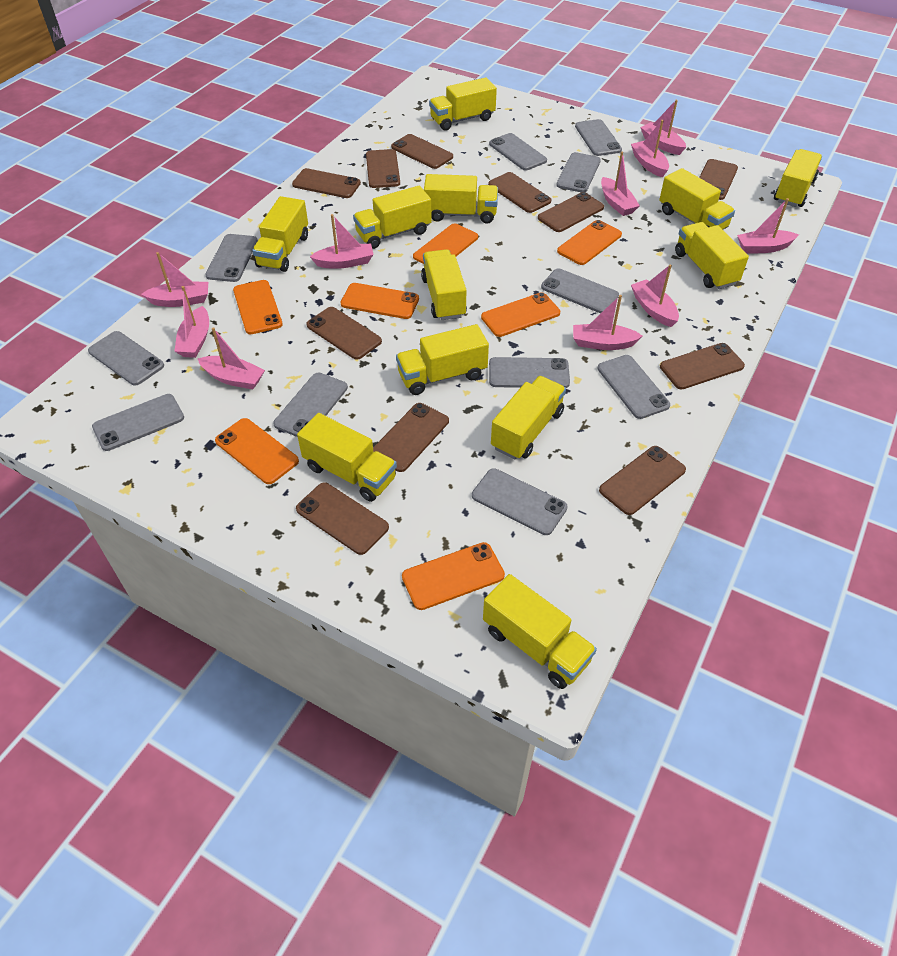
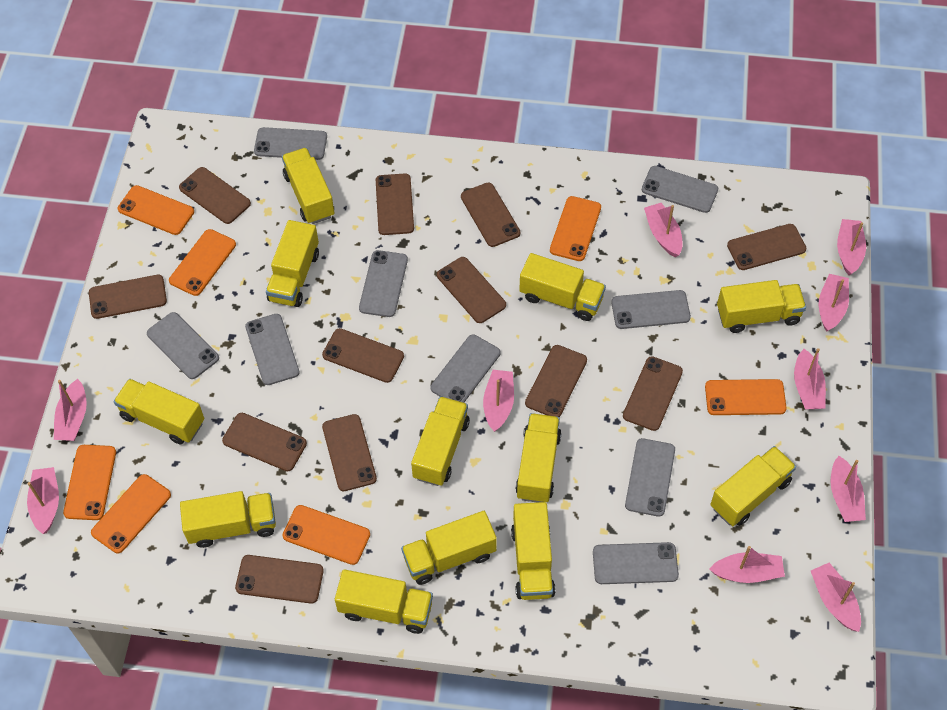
brown phone: [292,168,361,198] [296,482,389,555] [306,307,382,360] [366,149,400,188] [373,403,449,472] [391,134,453,169] [488,172,551,213] [538,192,604,232] [599,446,686,515] [660,343,745,390] [699,159,738,200] = 11 -> [89,275,167,319] [179,167,251,224] [222,413,307,471] [235,555,324,604] [322,328,404,383] [322,414,377,491] [376,173,414,235] [437,257,506,323] [461,183,521,247] [525,345,587,417] [623,356,683,431] [727,224,806,270] = 12
grey phone: [88,331,164,386] [92,394,184,451] [205,234,258,282] [273,373,348,437] [472,468,568,535] [489,133,547,170] [489,357,570,388] [541,268,619,313] [556,152,601,192] [575,119,622,156] [598,355,670,419] = 11 -> [147,312,219,379] [245,314,300,385] [254,127,327,160] [359,250,408,317] [431,335,500,403] [593,542,679,584] [611,290,691,329] [625,438,675,517] [642,166,718,213] = 9

